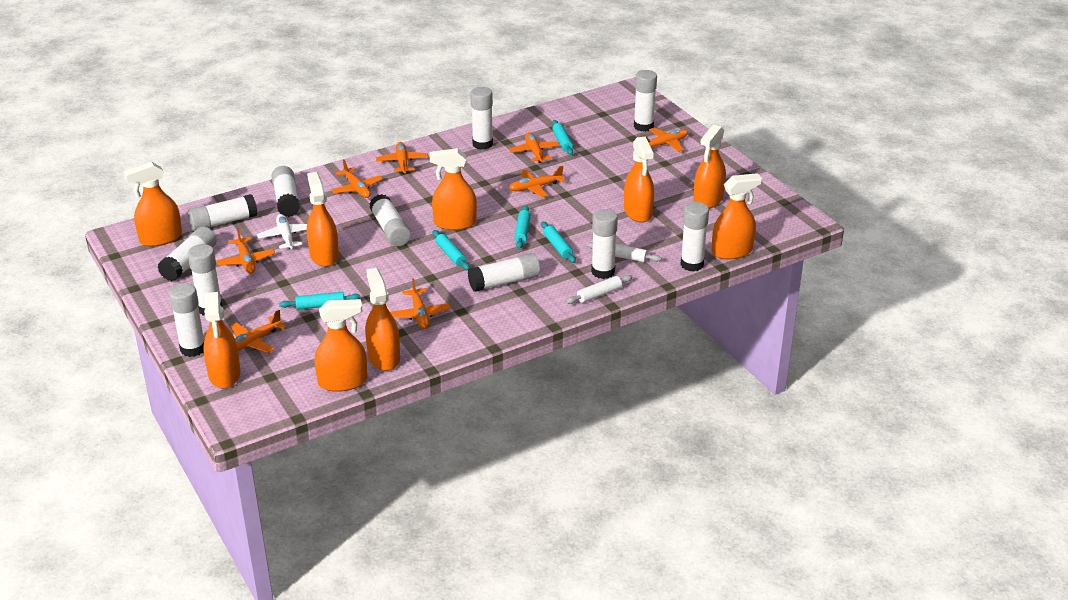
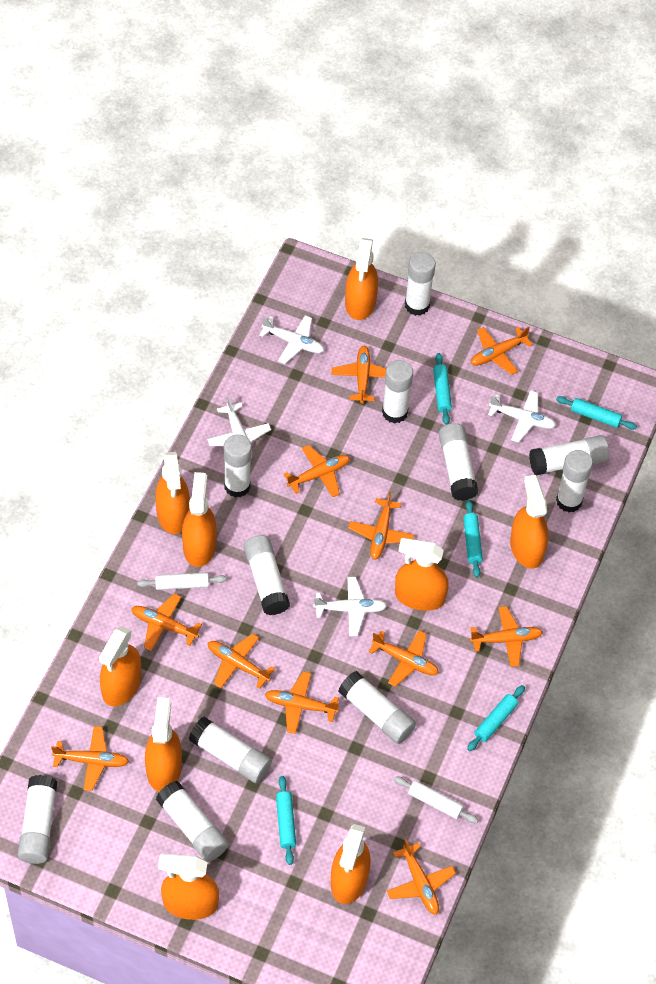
orange plane: [217,228,275,274] [230,310,286,353] [331,159,383,198] [376,142,428,174] [390,278,450,329] [509,132,560,163] [509,166,565,197] [642,128,688,152] = 8 -> [51,726,129,791] [131,593,202,651] [208,633,275,689] [265,671,339,734] [284,445,350,497] [331,346,386,404] [348,491,414,560] [369,630,439,687] [387,839,456,915] [470,606,543,667] [471,327,533,375] = 11
white plane: [257,214,307,249] = 1 -> [207,396,271,459] [259,315,324,364] [313,577,387,636] [488,390,556,443] = 4

